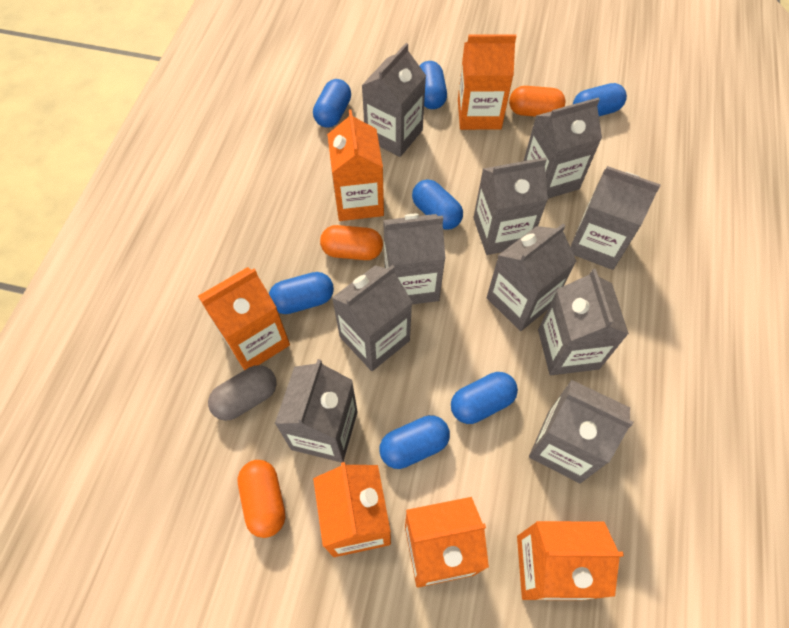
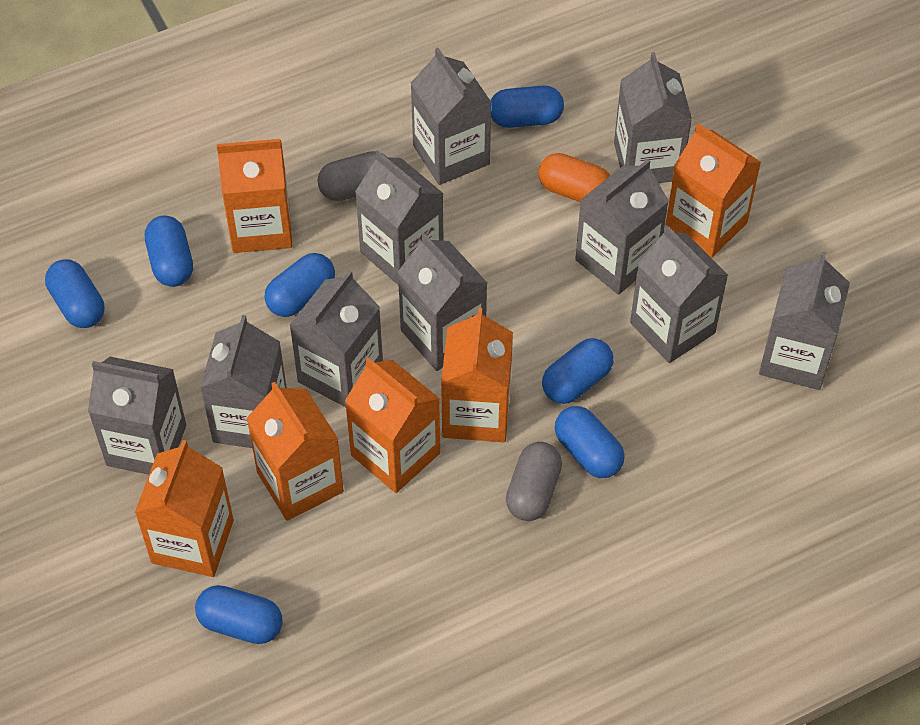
grey capsule: [208,365,277,421] = 1 -> [317,151,387,201] [506,442,562,521] = 2
orange capsule: [238,460,285,538] [320,225,383,260] [509,86,566,117] = 3 -> [538,153,610,202] = 1

